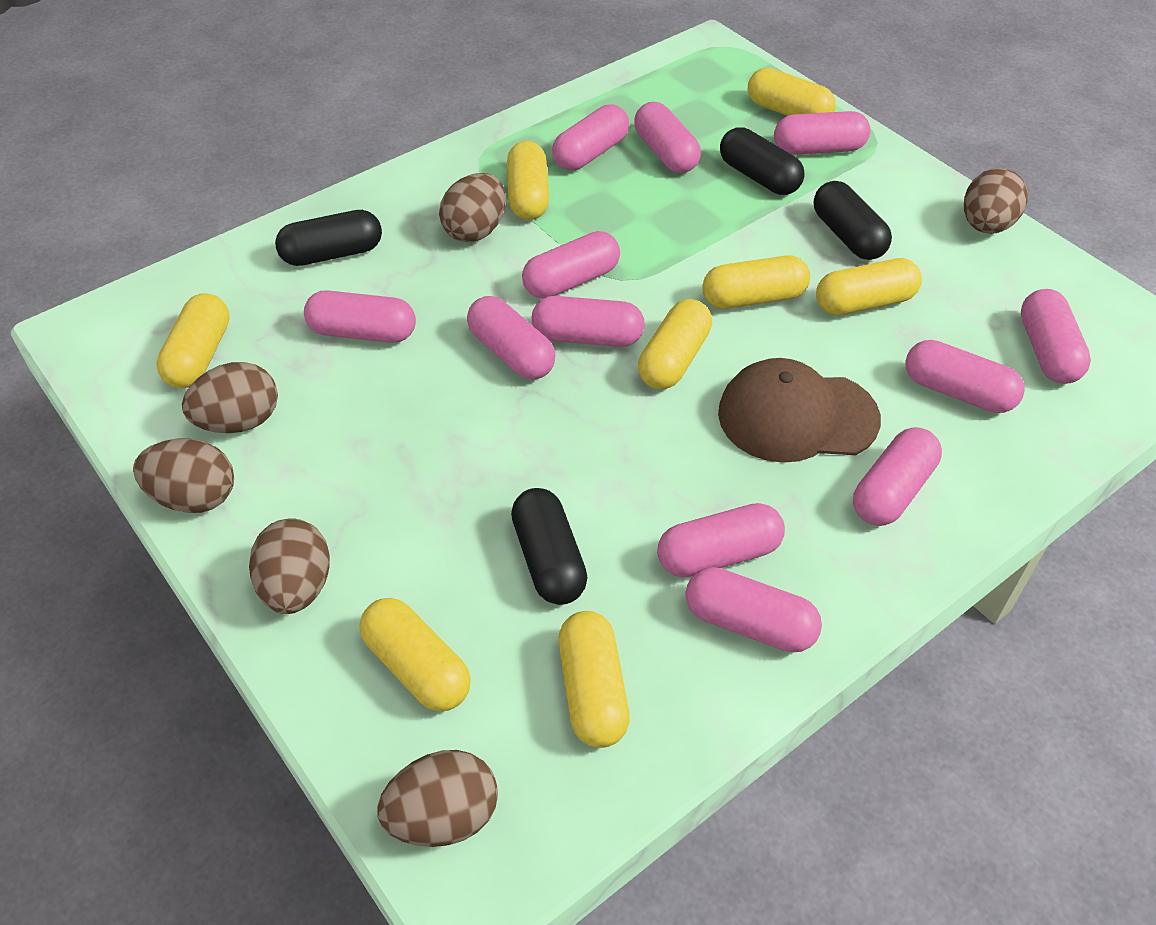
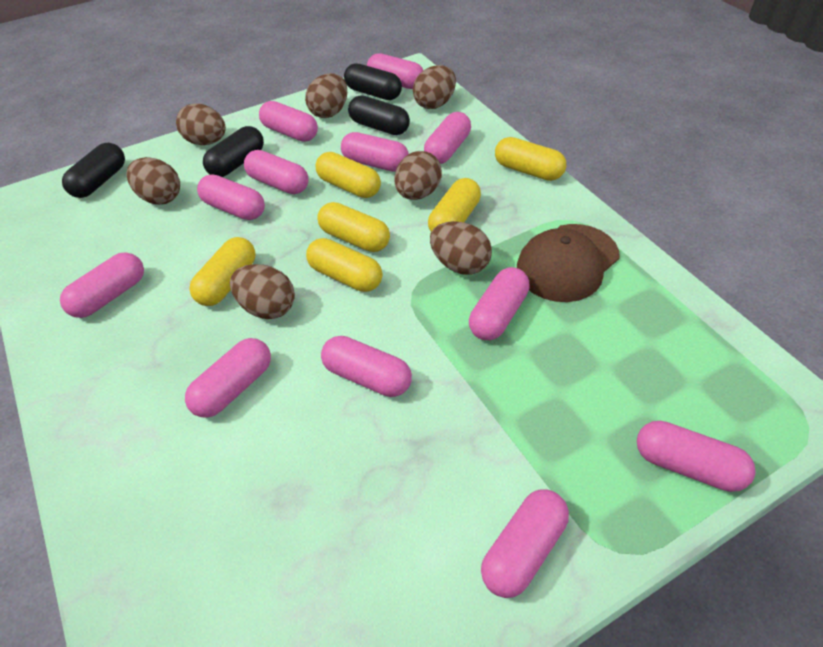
brown egg: [133,439,234,513] [182,362,278,433] [249,519,330,614] [377,750,498,847] [439,173,506,242] [964,168,1028,234] = 6 -> [126,157,180,205] [176,103,226,145] [230,264,295,319] [305,73,347,118] [395,151,442,200] [413,65,456,109] [430,221,492,275] = 7
yellow capsule: [156,293,230,388] [360,598,471,712] [507,141,549,220] [558,611,630,748] [638,299,712,389] [702,255,810,309] [748,68,836,116] [816,258,922,315] = 8 -> [189,237,256,306] [306,238,383,292] [315,152,381,198] [317,202,390,252] [428,178,481,232] [495,137,566,181] = 6

